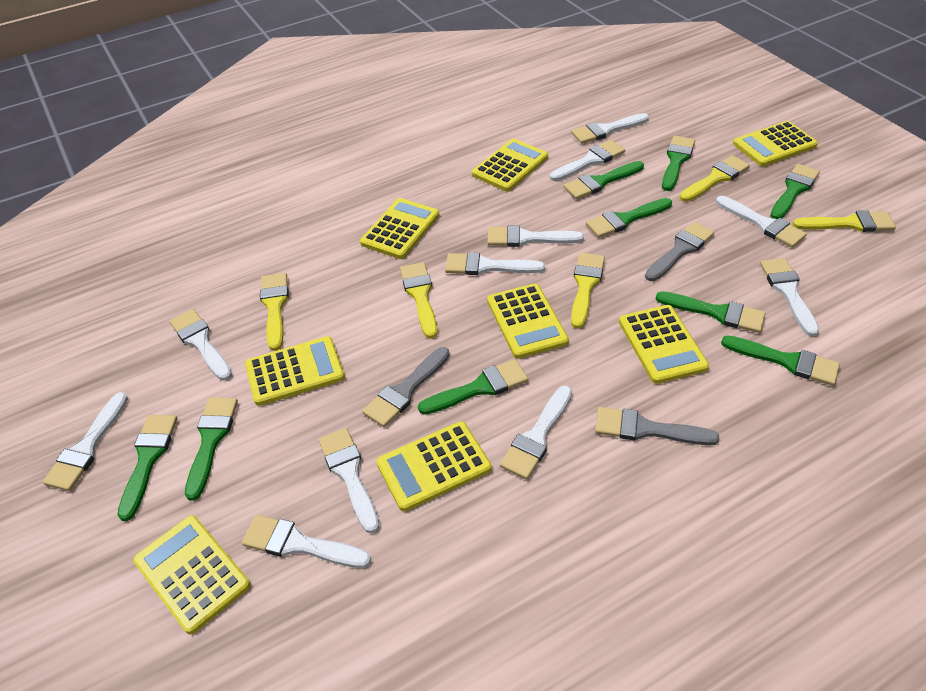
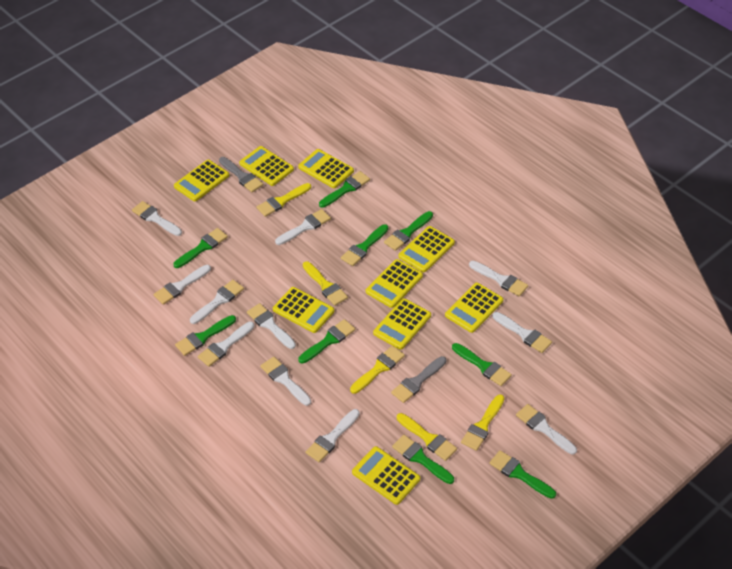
grey brush: [363,347,450,427] [595,407,719,445] [645,222,714,281] = 3 -> [219,157,264,192] [391,356,446,403] = 2
yellow calculator: [133,515,250,635] [245,336,345,406] [360,198,440,259] [376,421,492,512] [472,139,548,191] [487,284,569,359] [619,305,709,384] [733,121,818,166] = 8 -> [174,160,229,201] [239,146,294,186] [273,287,334,333] [298,149,354,188] [352,446,420,505] [366,259,423,308] [373,298,431,350] [398,226,455,272] [445,283,503,333] = 9

